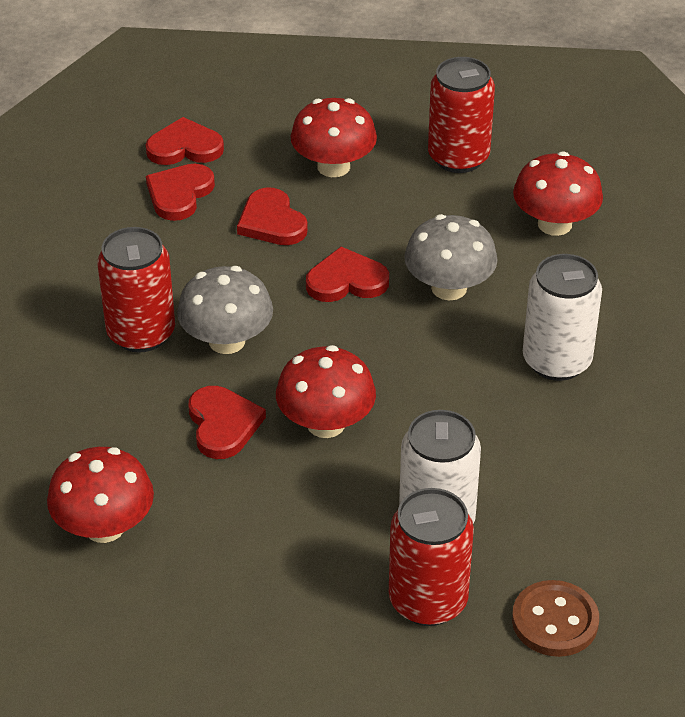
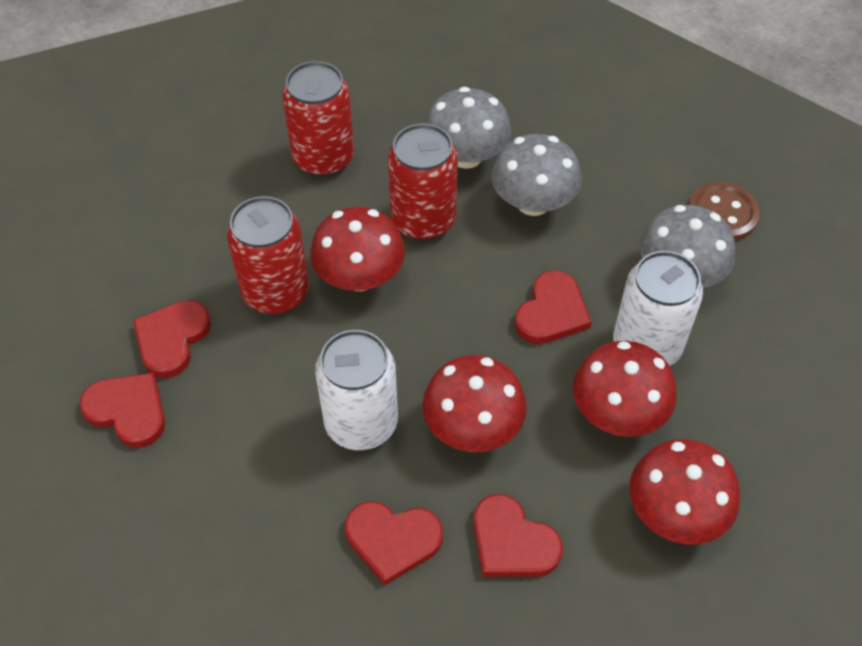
grey mushroom: [177,266,273,354] [404,214,498,300] = 2 -> [425,87,511,169] [491,134,582,216] [640,205,735,288] = 3

